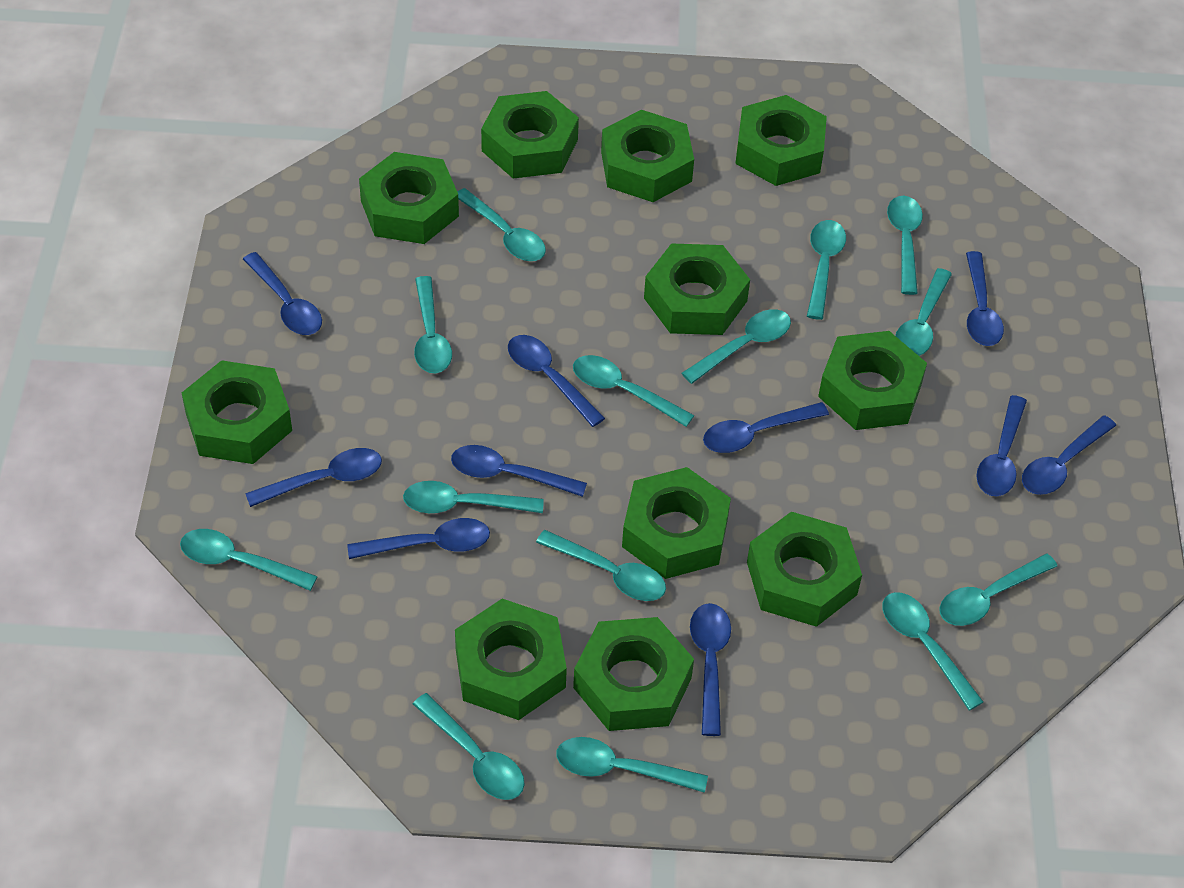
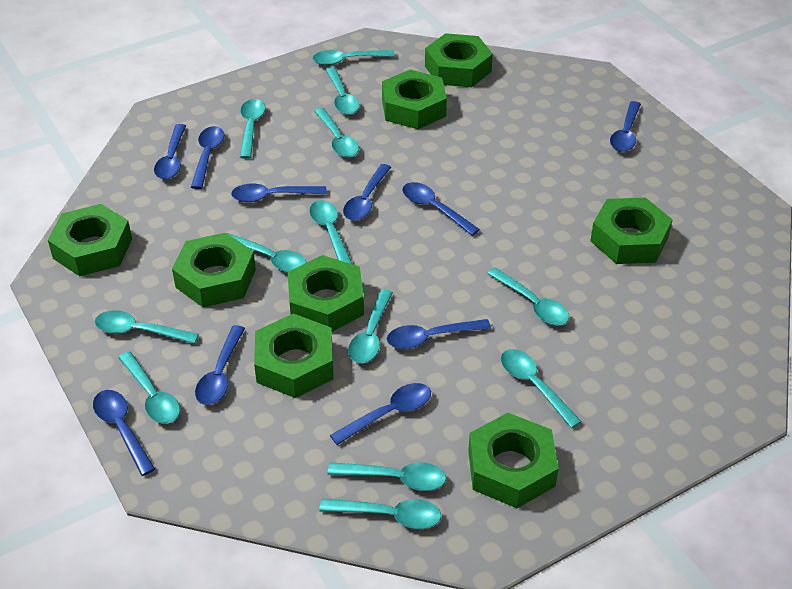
green nut: [182,360,292,464] [359,152,459,244] [455,599,567,720] [481,91,579,179] [573,617,694,731] [601,110,694,202] [622,467,731,579] [644,243,750,335] [735,95,827,186] [747,512,862,627] [818,331,927,430] = 11 -> [48,204,132,276] [172,233,256,307] [254,313,334,398] [288,255,364,332] [382,70,447,129] [425,33,493,87] [468,413,559,508] [590,198,673,264] = 8
turquoise spoon: [180,529,318,591] [403,481,544,513] [413,693,525,800] [414,276,452,373] [458,188,546,261] [536,530,666,601] [557,737,708,793] [573,355,694,427] [682,309,791,384] [807,220,846,320] [882,592,983,710] [887,196,923,295] [895,268,952,356] [939,554,1057,626] = 14 -> [95,310,199,344] [118,351,180,424] [227,233,307,273] [240,99,265,159] [309,200,352,264] [312,50,395,66] [314,108,359,158] [319,498,441,529] [325,67,360,115] [327,462,446,491] [348,289,393,363] [487,268,569,325] [501,349,582,428] = 13

